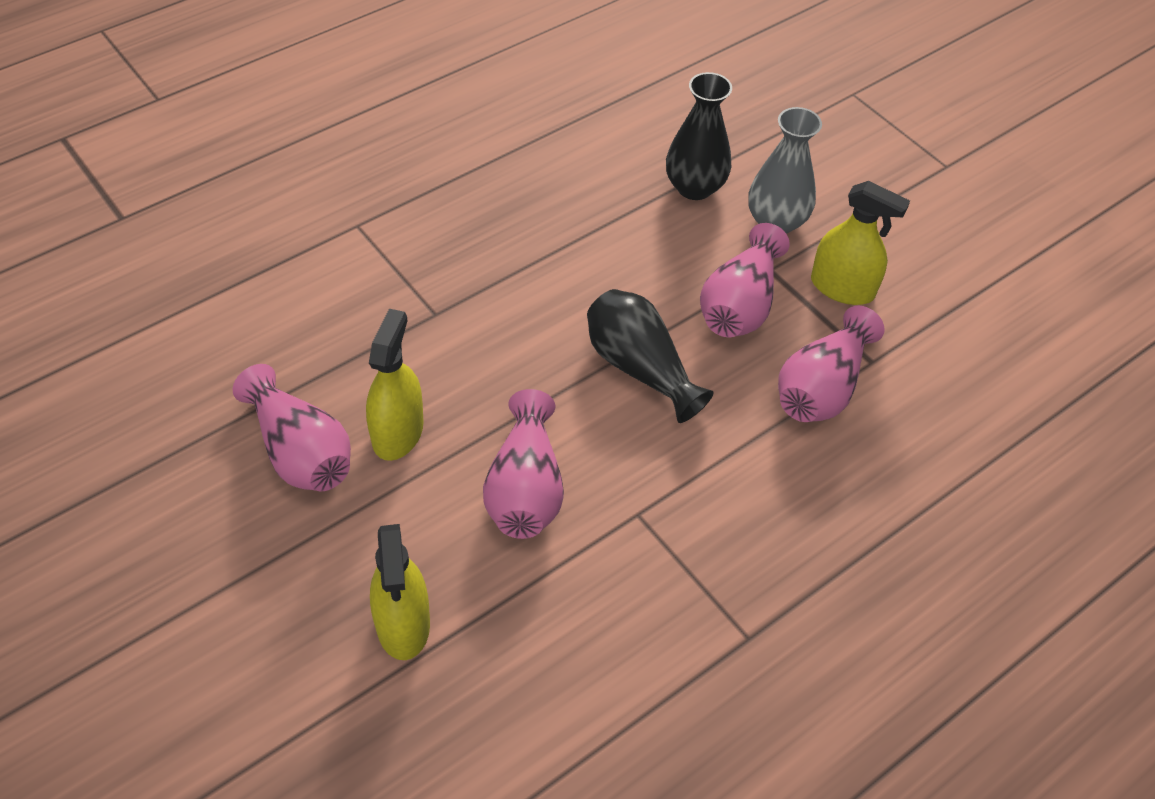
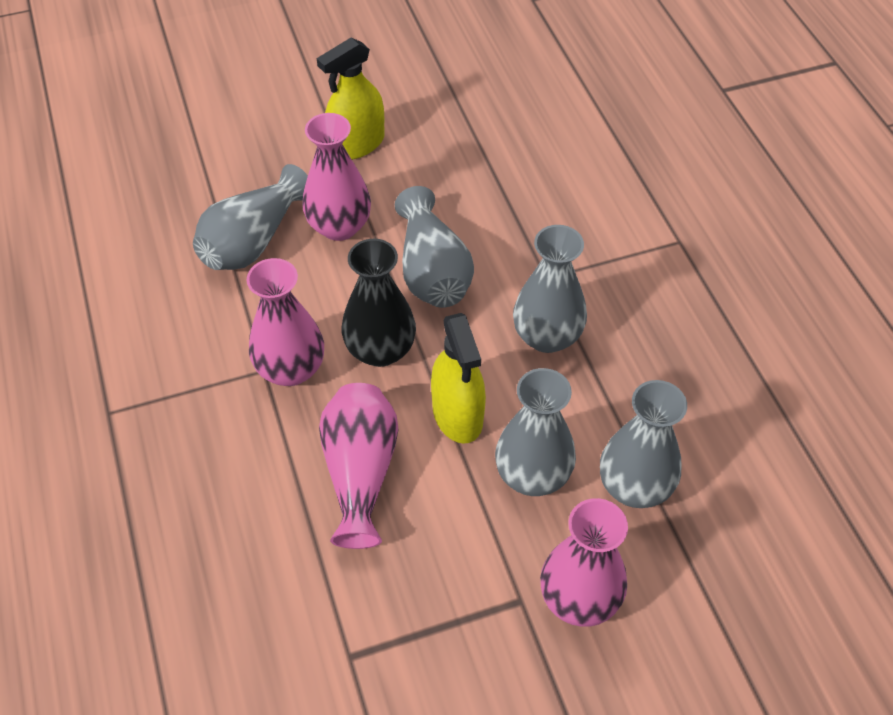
black vase: [587,289,714,423] [666,72,732,200] = 2 -> [342,239,416,367] = 1
grey vase: [748,107,822,234] = 1 -> [193,164,308,270] [395,186,474,308] [495,368,576,496] [513,225,587,353] [600,380,687,508] = 5
yellow spray bottle: [366,309,424,461] [370,524,430,660] [811,181,910,305] = 3 -> [317,37,385,160] [431,313,486,444] = 2

